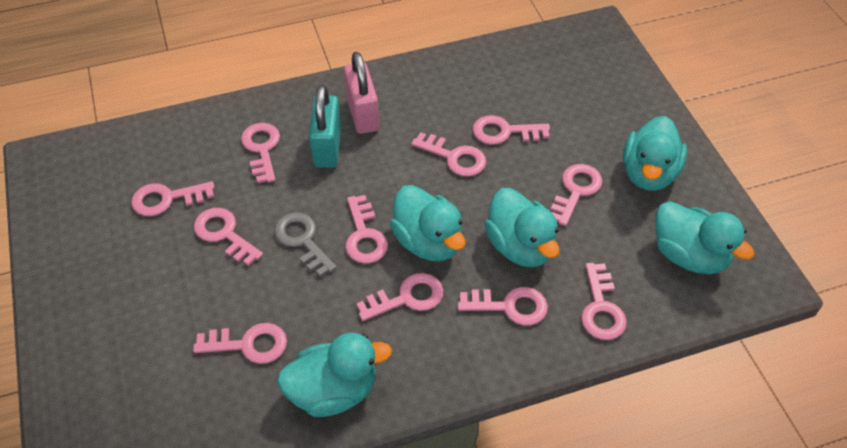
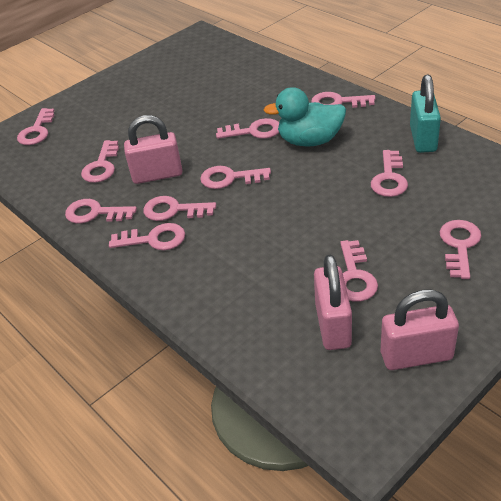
grey key: [274,212,337,277] = 1 -> none = 0
pink padlock: [344,52,379,134] = 1 -> [124,115,183,184] [314,255,352,350] [381,289,459,370] = 3
turquoise duck: [277,333,392,417] [390,185,465,261] [484,188,560,267] [623,116,687,191] [655,201,755,274] = 5 -> [264,87,346,146] = 1

